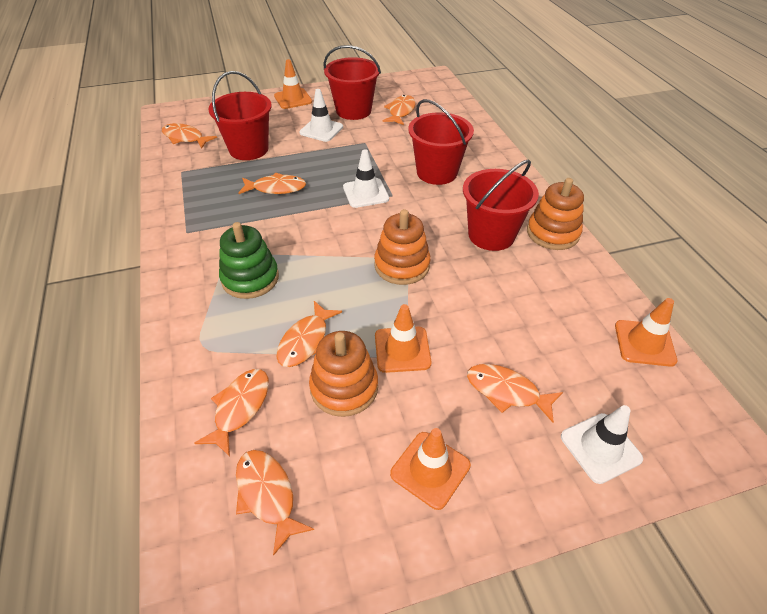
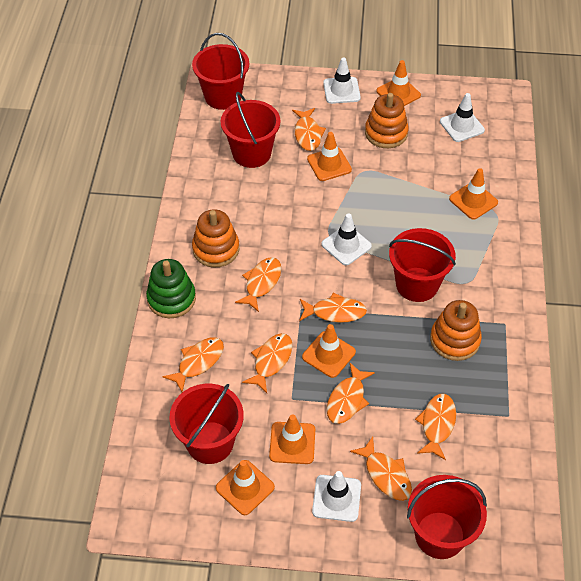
orange fish: [162,123,217,149] [194,369,269,456] [236,450,314,556] [238,173,306,194] [276,301,342,367] [382,95,416,125] [467,364,563,423] = 7 -> [162,337,224,392] [235,257,281,312] [242,333,292,393] [292,108,326,151] [299,292,367,323] [327,362,375,424] [350,437,412,501] [415,394,456,460] = 8
orange traffic cone: [274,59,312,109] [375,304,432,373] [390,428,471,510] [615,298,677,367] = 4 -> [216,460,275,515] [269,415,315,464] [302,324,356,378] [307,132,352,181] [377,60,421,106] [449,168,498,220] = 6
red bucket: [208,71,272,160] [323,45,381,120] [408,99,474,185] [463,159,539,251] = 4 -> [169,384,244,464] [192,33,249,110] [221,92,280,168] [389,228,456,302] [407,475,487,559] = 5
white traffic cone: [299,89,343,142] [343,149,389,208] [561,405,643,484] = 3 -> [312,471,361,522] [322,213,372,265] [323,57,361,104] [440,93,485,142] = 4

